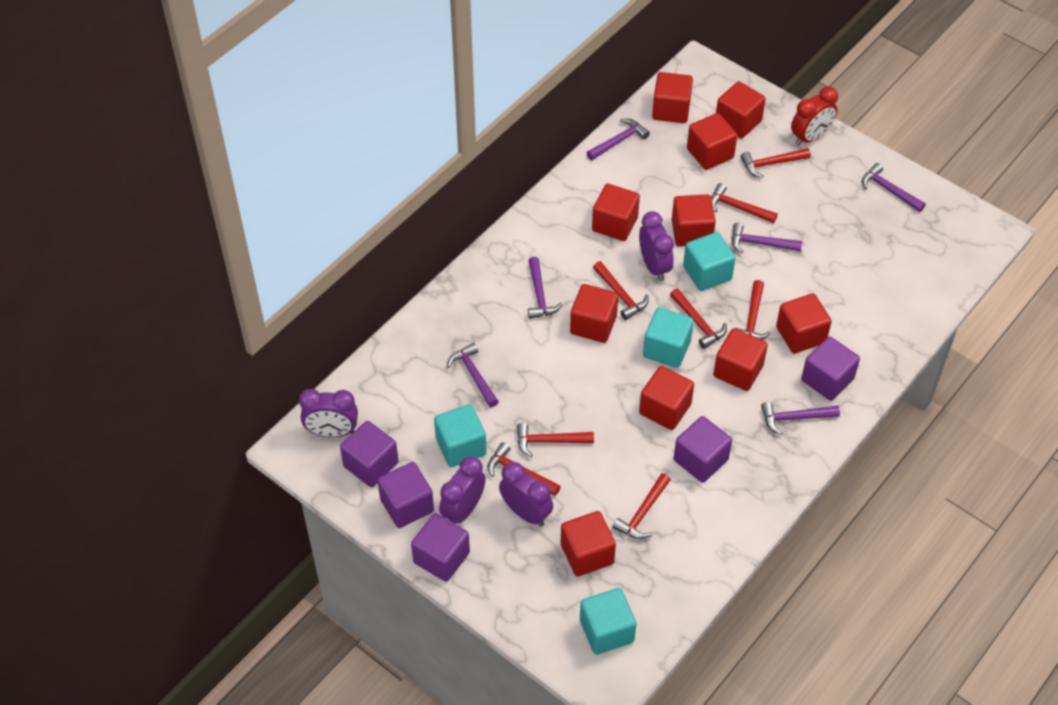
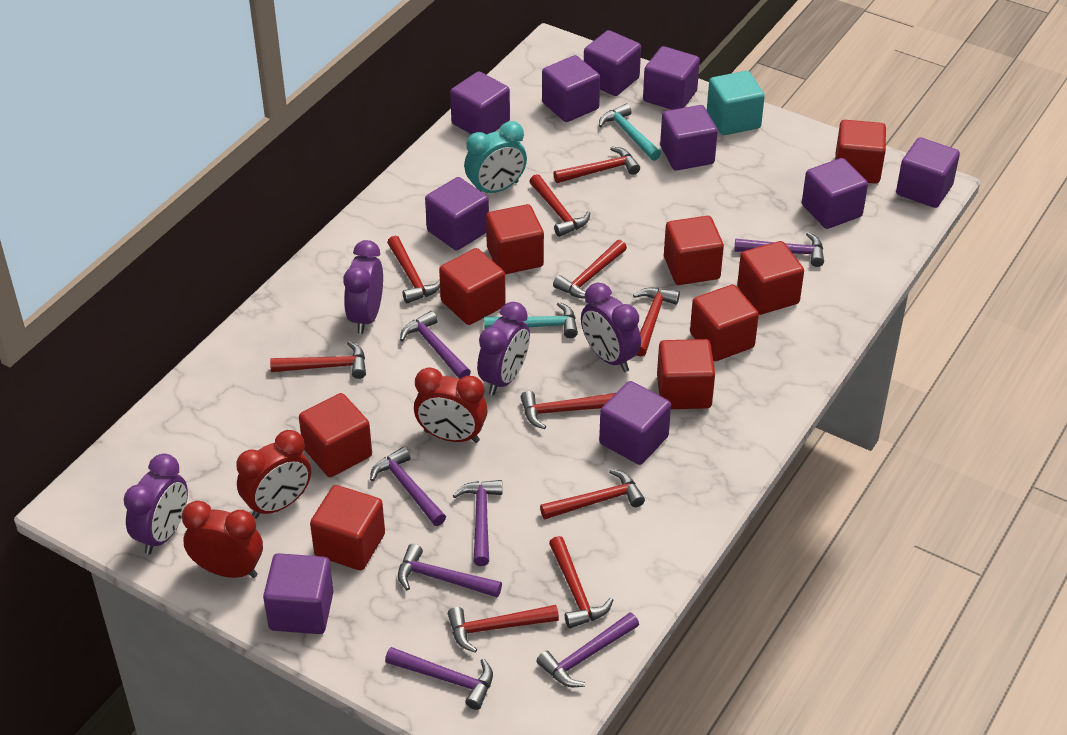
purple cube: [340,421,399,487] [377,462,434,528] [411,513,470,582] [674,416,732,483] [801,336,860,401] = 5 -> [263,553,334,634] [425,177,489,251] [450,71,510,135] [542,55,600,122] [584,30,641,96] [599,381,671,465] [643,46,700,110] [660,105,718,171] [802,158,868,229] [896,137,960,208] = 10
purple hammer: [447,343,499,407] [528,257,562,319] [587,119,650,160] [732,223,802,253] [761,402,840,435] [862,163,926,212] = 6 -> [370,447,446,526] [385,647,493,710] [398,544,502,597] [400,311,471,379] [453,480,502,566] [537,612,639,687] [734,232,824,267] = 7
red clock: [791,87,838,146] = 1 -> [182,501,263,578] [236,430,311,519] [414,367,488,443] = 3
red cube: [561,511,616,577] [570,284,618,343] [592,184,640,241] [639,366,694,430] [652,72,693,123] [672,194,716,247] [687,113,737,170] [713,328,768,391] [716,81,766,138] [776,293,832,353] = 10 -> [299,393,372,477] [310,485,385,570] [439,248,506,325] [486,204,544,274] [657,339,715,409] [664,216,724,285] [690,284,759,361] [737,241,804,315] [835,120,886,184] = 9
red hammer: [488,442,561,496] [517,423,594,457] [593,261,649,320] [612,473,671,539] [670,288,727,349] [711,183,778,223] [735,280,771,340] [741,148,811,178] = 8 -> [270,341,366,379] [387,236,440,303] [448,605,559,653] [521,391,616,429] [529,174,590,237] [540,469,645,519] [549,536,613,628] [553,147,640,183] [553,240,627,299] [633,288,680,356] = 10
turquoise clock: none = 0 -> [464,121,527,193] = 1
turquoise cube: [434,404,487,467] [580,588,636,655] [643,307,694,368] [683,232,736,291] = 4 -> [707,71,765,135] = 1
turquoise hammer: none = 0 -> [484,302,578,338] [599,104,661,161] = 2

